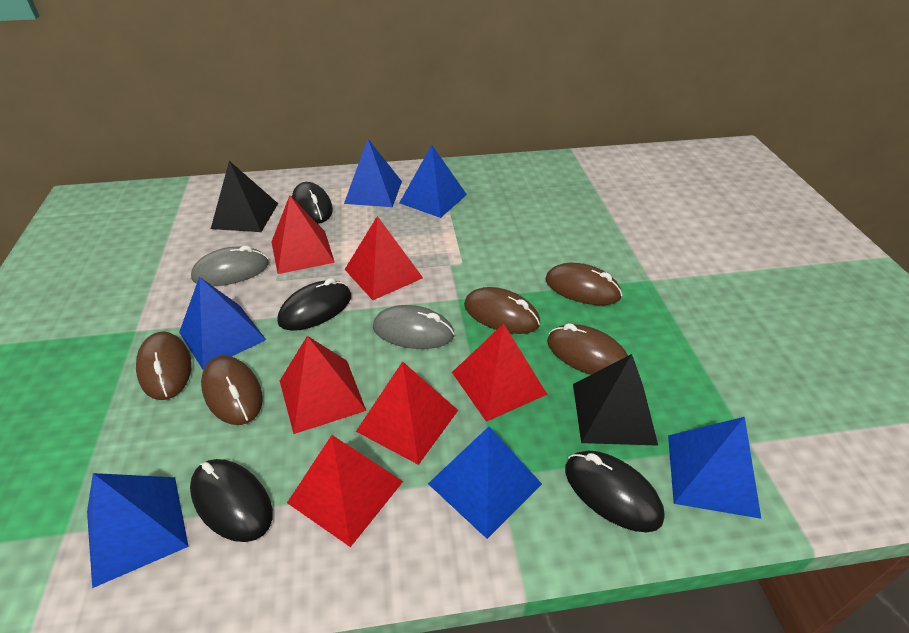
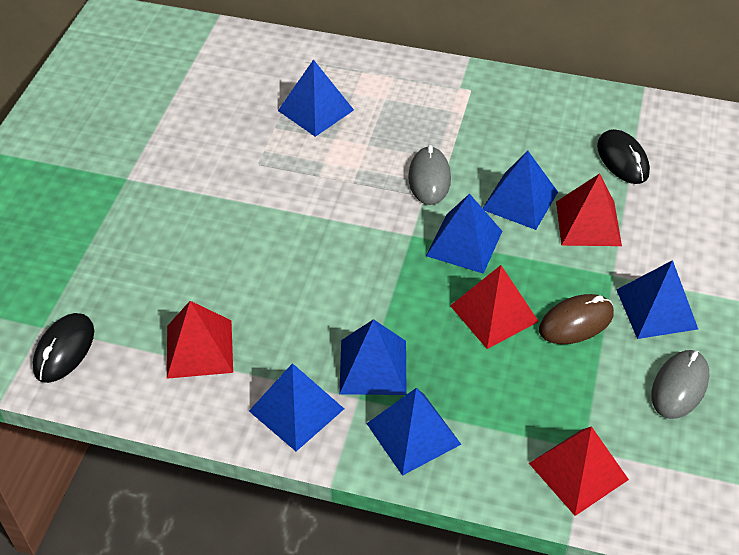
black mouse: [190,459,273,542] [277,278,351,331] [292,182,333,223] [565,451,665,532] = 4 -> [32,313,94,383] [597,129,650,184] = 2
black pyramid: [211,161,278,232] [573,354,658,446] = 2 -> none = 0
blue pyramid: [87,473,189,588] [179,277,266,370] [344,139,402,207] [399,145,467,218] [428,426,542,539] [668,417,761,519] = 6 -> [249,363,344,451] [278,59,354,137] [339,319,407,395] [366,388,461,476] [426,193,502,274] [483,150,558,230] [616,260,698,339] = 7
brown mouse: [136,331,192,400] [201,356,263,425] [464,287,540,334] [545,263,622,305] [547,323,628,375] = 5 -> [539,294,614,344] = 1
red pyramid: [272,195,335,274] [280,336,366,434] [287,435,403,547] [344,216,423,300] [356,361,458,465] [452,324,548,422] = 6 -> [167,301,233,379] [450,265,539,349] [529,426,629,516] [556,173,622,246] = 4

